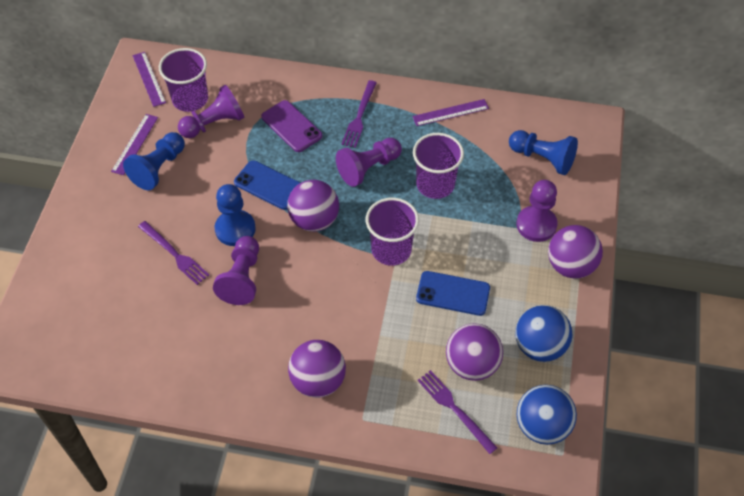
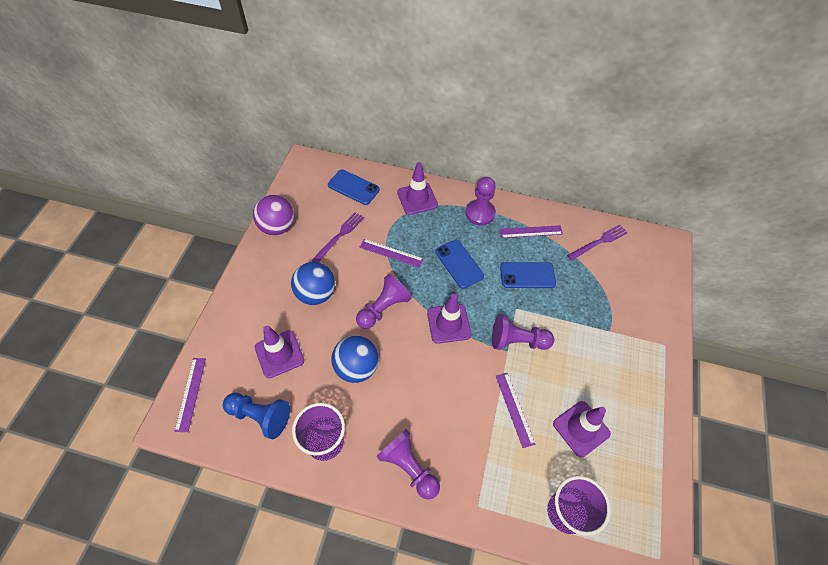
blue pawn: [123,132,185,190] [215,184,256,246] [509,130,578,175] = 3 -> [223,393,290,439] = 1
blue phone: [234,160,300,210] [416,271,490,316] = 2 -> [328,169,380,205] [435,240,484,289] [500,262,556,288] = 3
purple ball: [287,180,339,232] [288,340,346,398] [446,323,503,381] [548,225,603,279] = 4 -> [253,195,294,235] = 1
purple cup: [159,48,208,112] [366,198,419,266] [413,133,464,199] = 3 -> [292,403,345,461] [547,476,611,536] = 2
purple fork: [138,221,209,285] [341,80,377,148] [417,370,498,454] = 3 -> [311,212,364,262] [567,225,628,261] = 2
purple phone: [261,100,322,152] = 1 -> none = 0
purple ruler: [111,114,158,175] [133,52,166,107] [412,99,489,126] = 3 -> [174,358,206,432] [360,239,423,268] [496,373,535,448] [500,225,563,238] = 4
purple traffic cone: none = 0 -> [255,326,304,378] [397,162,438,215] [427,293,471,344] [553,401,611,457] = 4

